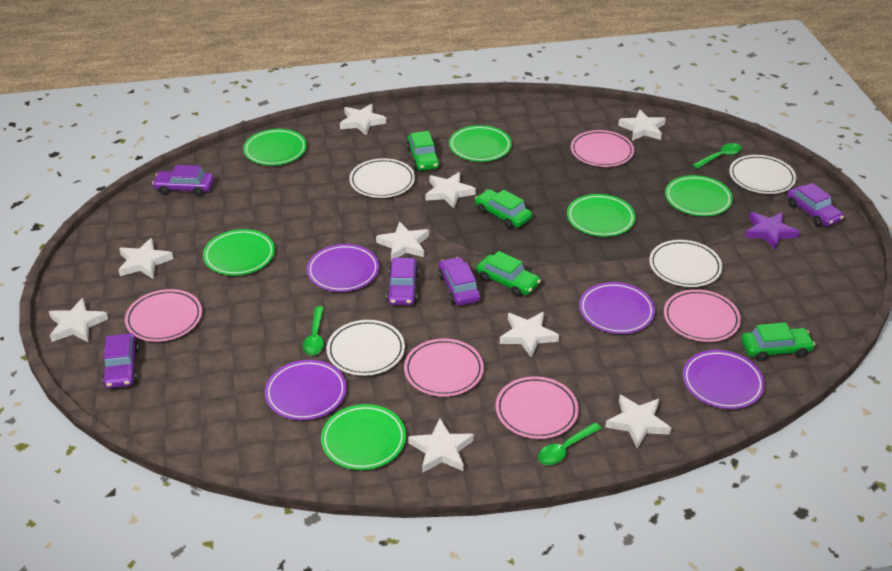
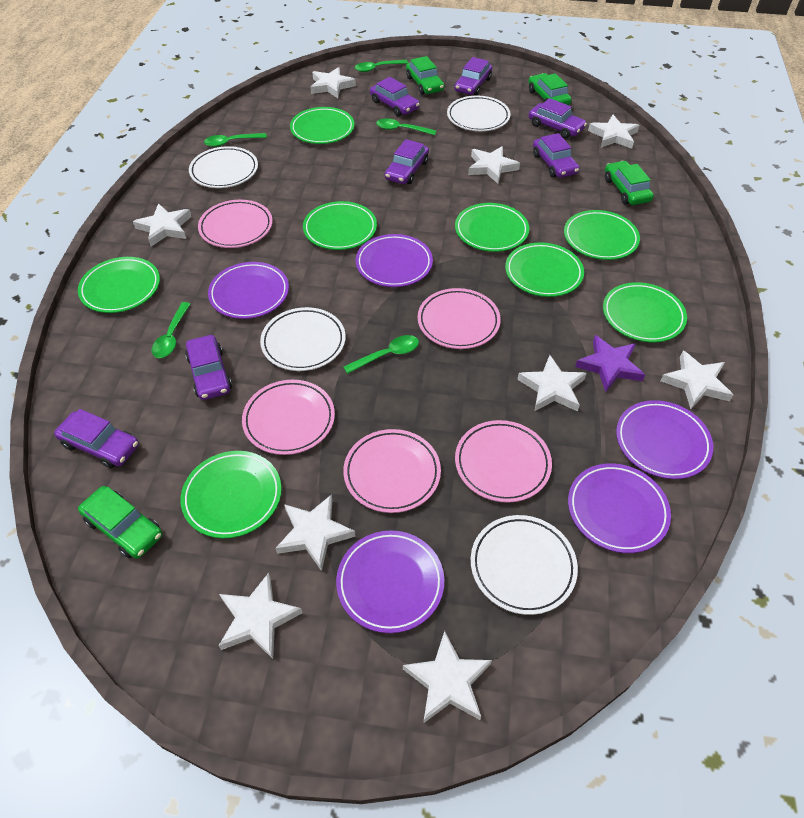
green plate: [203,229,275,276] [243,129,307,166] [321,404,406,470] [449,125,512,162] [567,194,636,237] [665,175,733,216] = 6 -> [78,257,160,313] [180,451,282,538] [290,107,355,144] [303,201,377,250] [455,203,529,252] [505,242,584,297] [564,210,640,260] [603,282,687,342] = 8
green spoon: [303,306,324,355] [538,422,601,465] [693,143,742,169] = 3 -> [152,302,190,358] [204,133,267,147] [343,335,419,374] [355,60,408,72] [376,118,436,135] = 5
purple car: [102,333,139,389] [152,165,214,196] [386,258,419,305] [438,257,481,306] [787,183,844,227] = 5 -> [54,409,139,468] [185,335,232,400] [370,77,420,116] [385,139,429,184] [454,57,492,96] [529,98,587,138] [533,133,580,178] = 7
purple plate: [265,360,347,420] [307,244,379,292] [579,282,655,334] [683,350,765,409] = 4 -> [208,262,289,319] [336,530,444,633] [356,234,433,287] [568,463,671,553] [616,400,713,479] = 5

